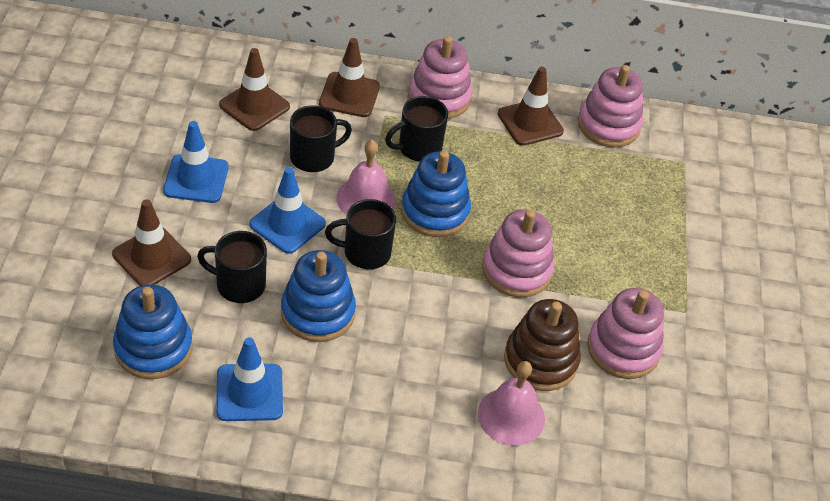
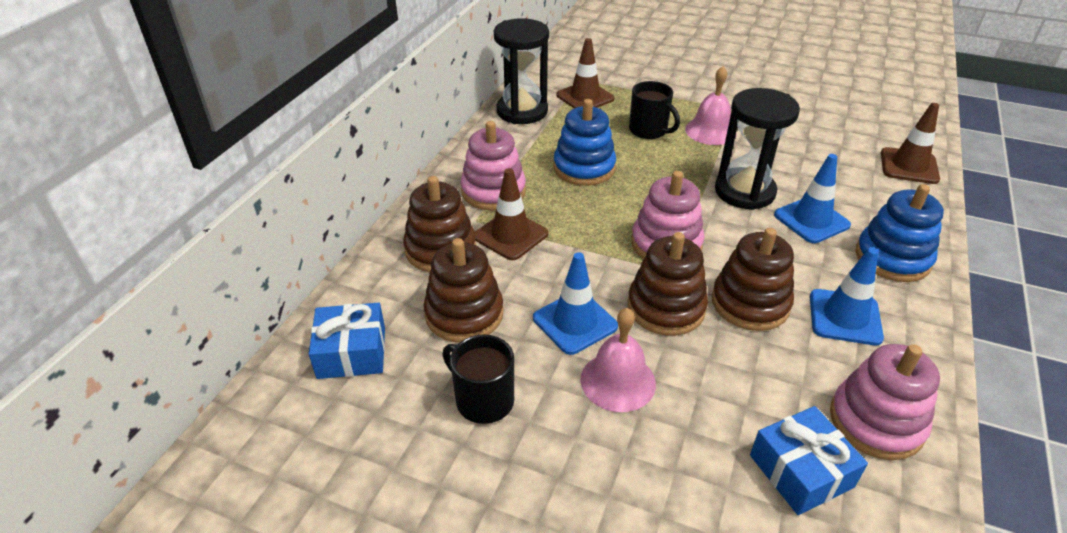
black hourglass: none = 0 -> [494,18,549,124] [715,88,800,210] = 2
black mug: [197,231,267,303] [290,106,352,172] [325,199,396,269] [385,96,448,162] = 4 -> [442,334,514,424] [629,81,680,139] = 2
blue gift: none = 0 -> [309,303,385,379] [750,406,868,515] = 2
blue stacking toy: [113,284,193,379] [281,250,356,342] [401,151,471,237] = 3 -> [554,99,616,186] [856,184,944,282] = 2
brown stacking toy: [504,299,581,391] = 1 -> [403,176,476,272] [423,238,503,342] [628,232,708,336] [712,228,794,331] = 4
brown traffic cone: [112,199,191,286] [219,48,290,131] [319,38,380,117] [498,67,564,146] = 4 -> [475,168,548,260] [556,38,615,108] [881,103,940,184] = 3
pink stacking toy: [408,36,473,119] [482,209,555,297] [578,65,643,147] [587,288,664,379] = 4 -> [460,121,526,211] [631,171,704,259] [830,344,940,460] = 3

